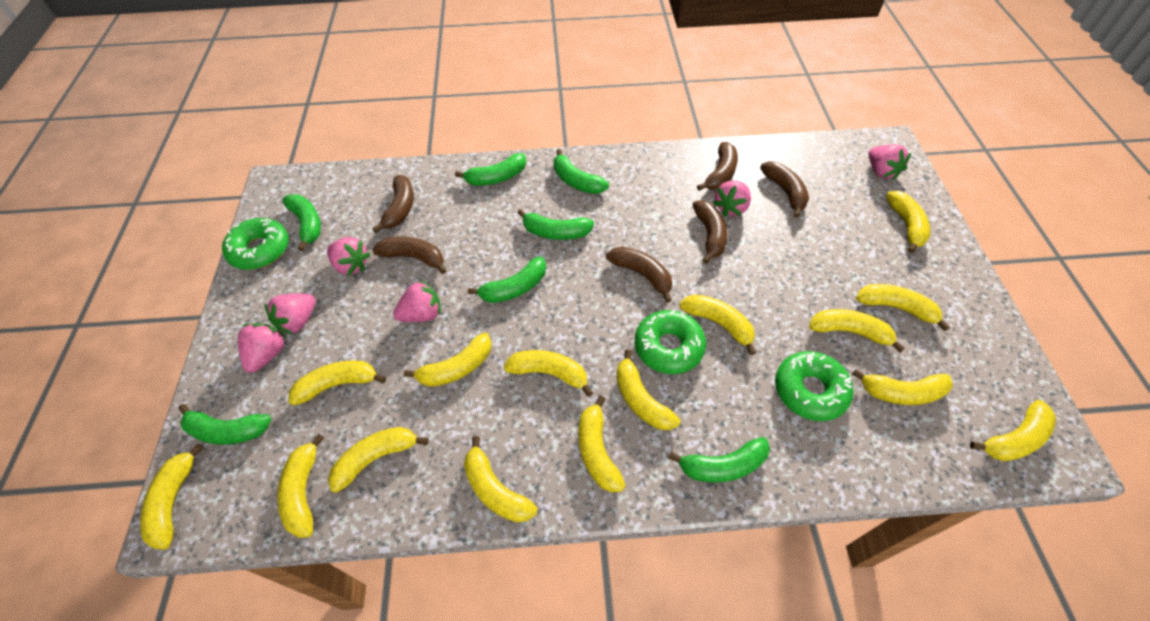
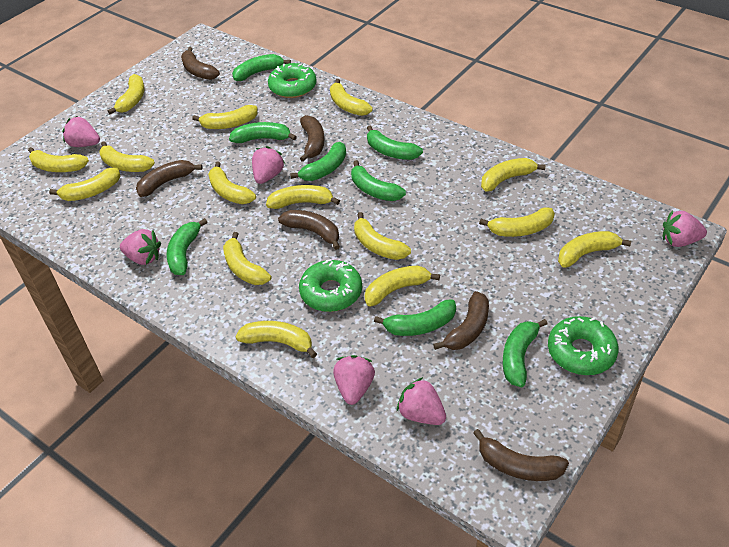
green banana: [179,404,271,445] [282,194,321,251] [455,153,526,186] [468,257,546,303] [517,209,594,240] [554,149,609,194] [668,437,770,483] = 7 -> [167,218,207,275] [229,122,297,143] [232,54,291,81] [290,142,346,181] [351,160,406,201] [367,125,423,160] [374,299,456,336] [503,319,548,387] = 8

